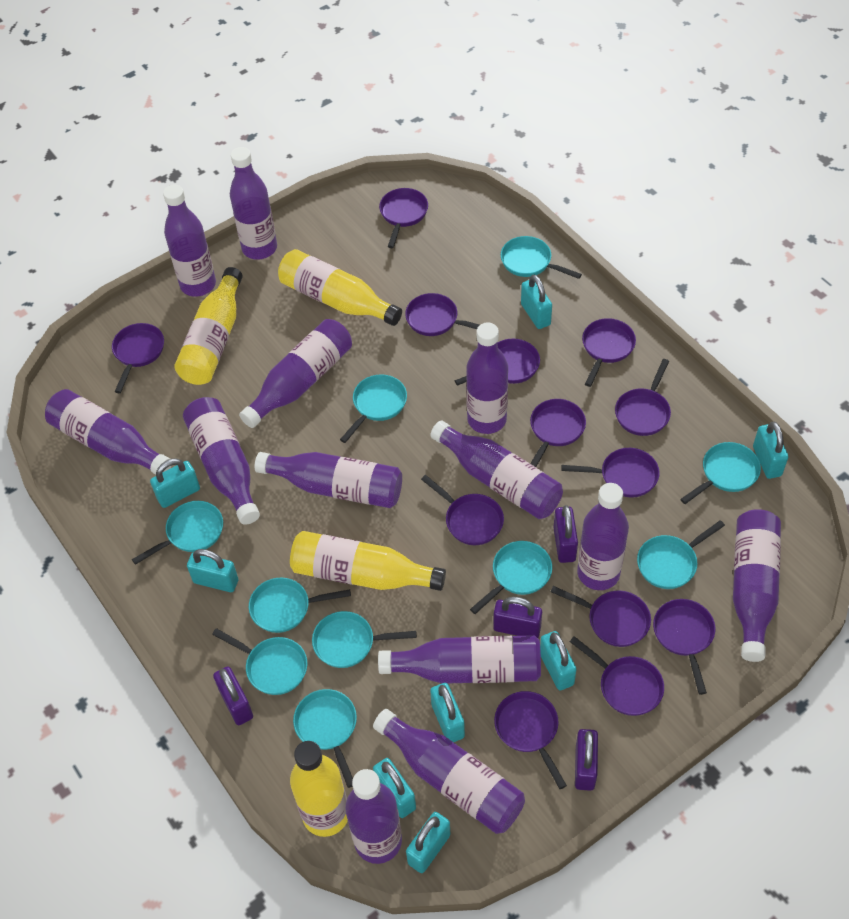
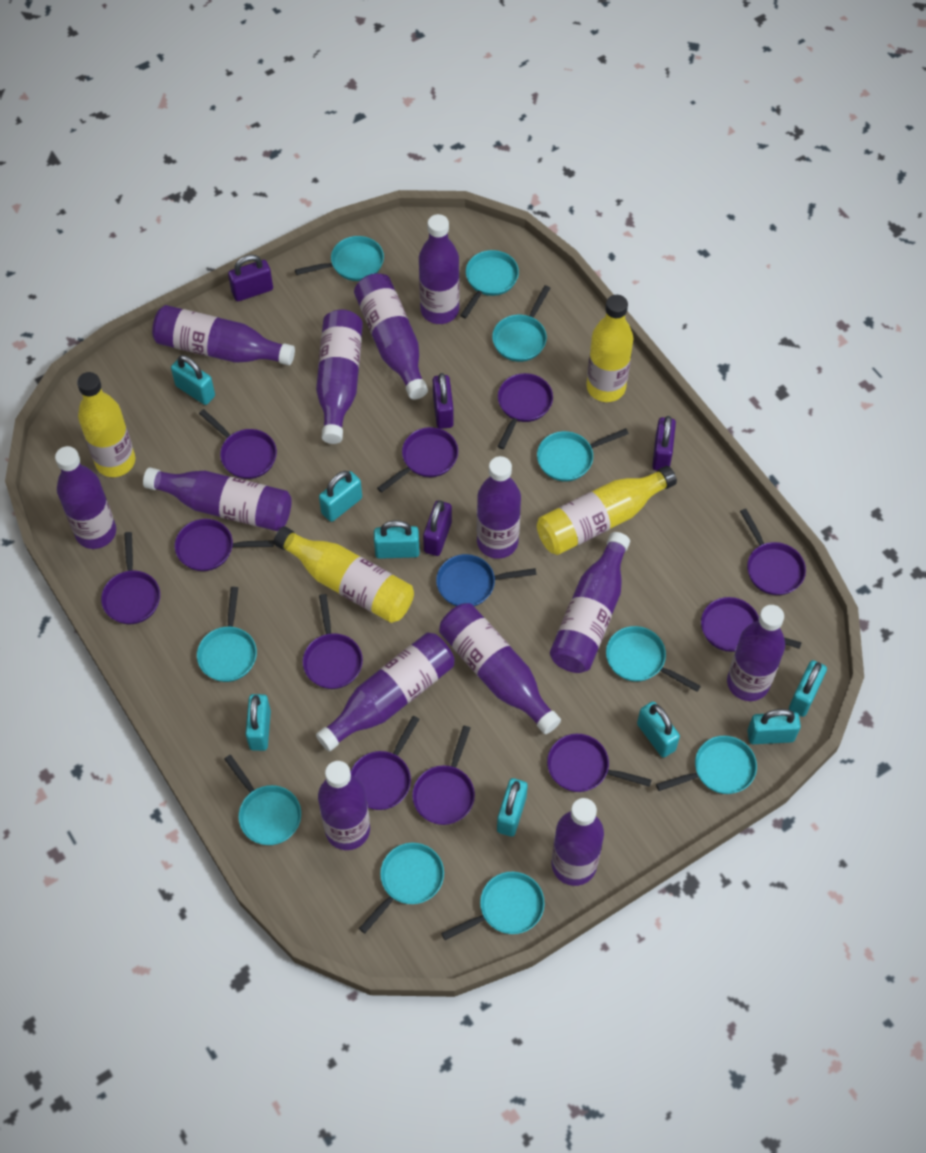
blue pan: none = 0 -> [436,554,536,606] = 1
purple pan: [112,323,164,393] [379,188,428,248] [405,293,479,336] [421,475,504,545] [455,339,540,386] [494,691,567,789] [530,399,586,467] [551,586,651,647] [561,448,660,498] [570,636,664,716] [582,318,636,387] [615,359,671,436] [653,599,715,695] = 13 -> [101,532,160,624] [175,519,274,571] [199,409,277,479] [303,594,363,689] [350,716,419,810] [377,427,458,493] [412,726,475,825] [497,373,553,449] [547,734,651,792] [701,597,802,652] [740,509,806,595] = 11

